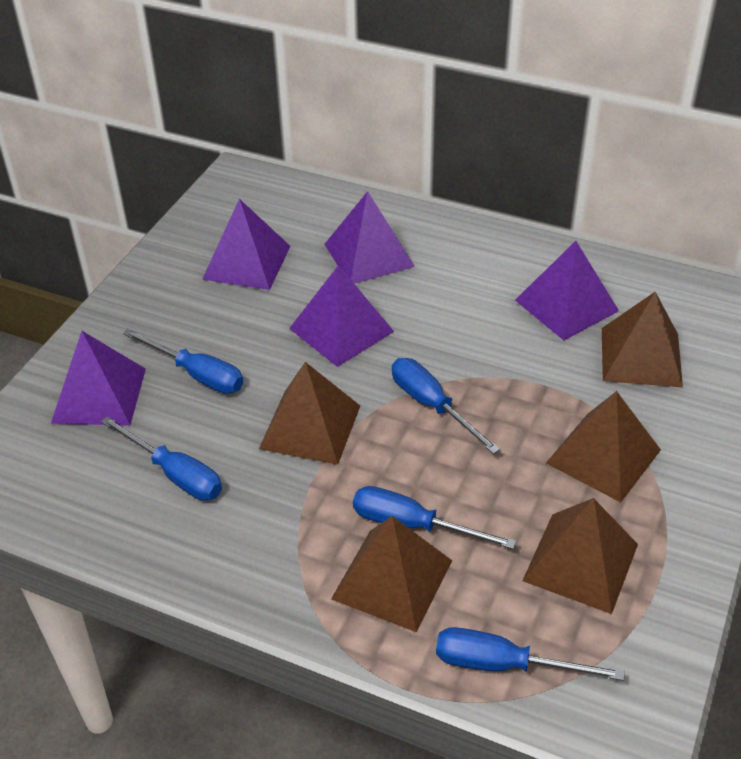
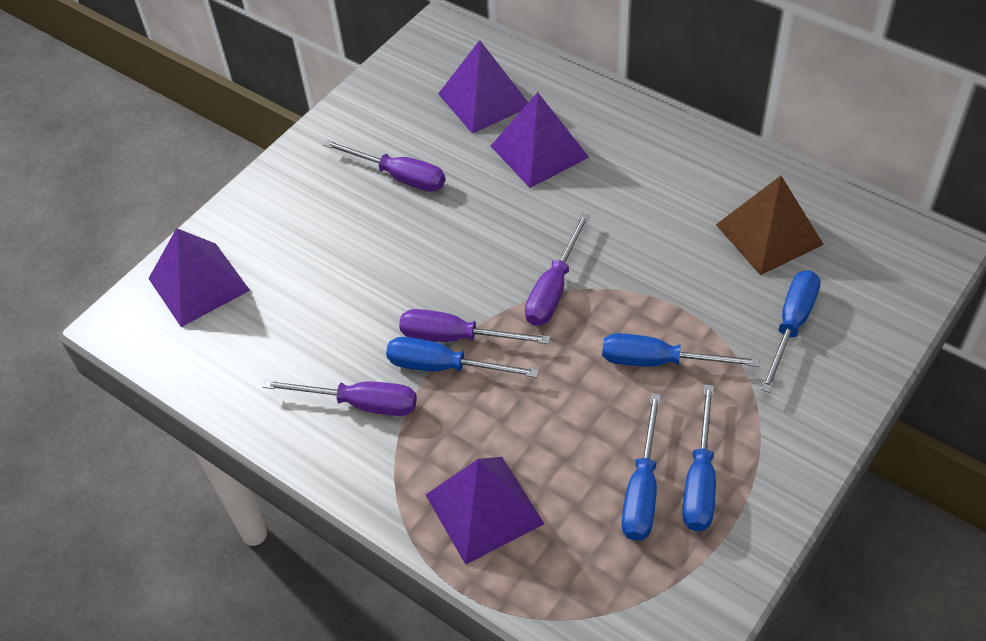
brown pyramid: [259,362,360,465] [331,516,452,632] [522,498,638,614] [546,391,661,502] [602,292,683,387] = 5 -> [716,176,824,275] = 1
purple pyramid: [51,331,146,426] [202,199,291,290] [289,265,394,367] [324,191,415,284] [515,241,619,340] = 5 -> [148,228,250,327] [425,457,544,565] [438,40,528,134] [491,92,589,188] = 4
purple screwdriver: none = 0 -> [263,380,417,416] [323,140,445,192] [399,309,551,344] [525,213,590,326] = 4

